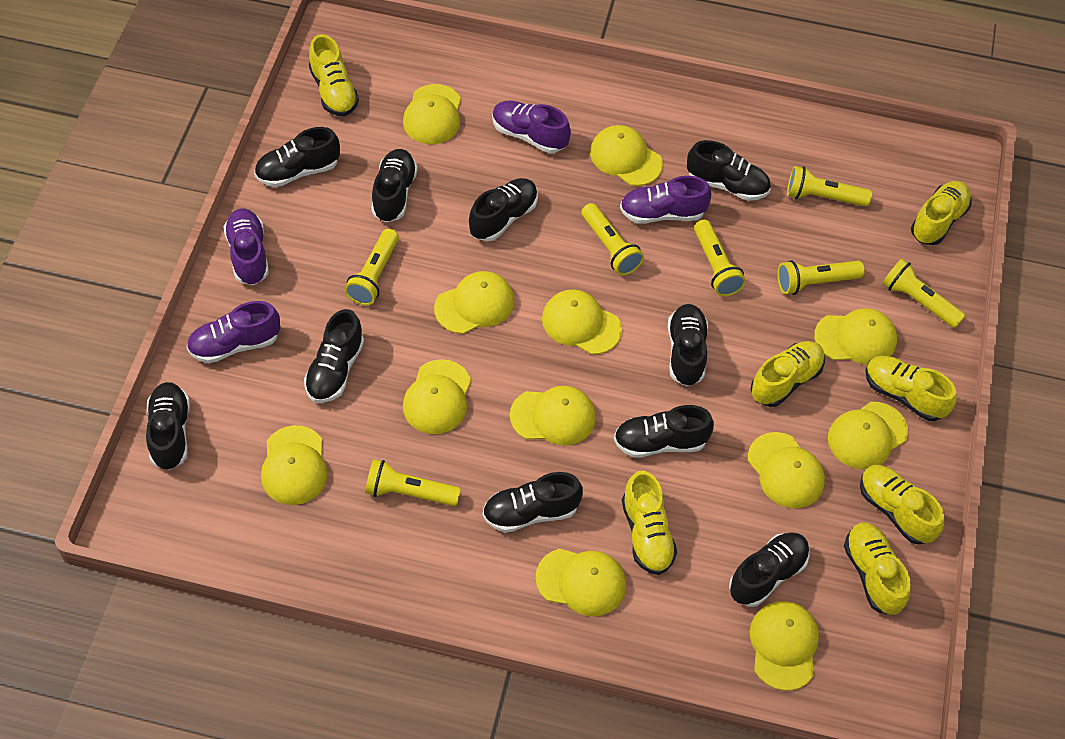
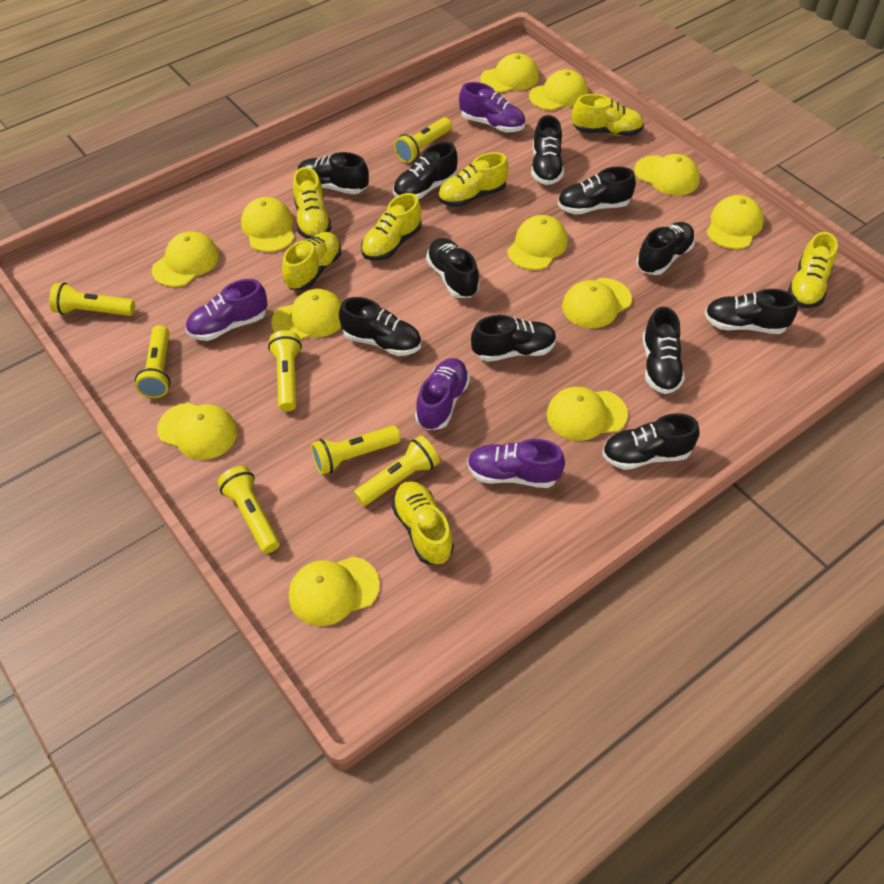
black shoe: [146,382,190,470] [254,127,340,187] [304,309,364,403] [371,149,418,222] [469,178,538,241] [483,472,583,533] [614,405,714,458] [668,304,708,386] [687,140,771,201] [729,532,810,607] = 10 -> [298,152,369,194] [339,297,421,356] [393,142,458,199] [426,238,479,298] [471,315,557,362] [531,115,564,185] [558,167,636,215] [602,413,700,470] [636,222,695,275] [643,307,685,394] [705,289,798,334] = 11

